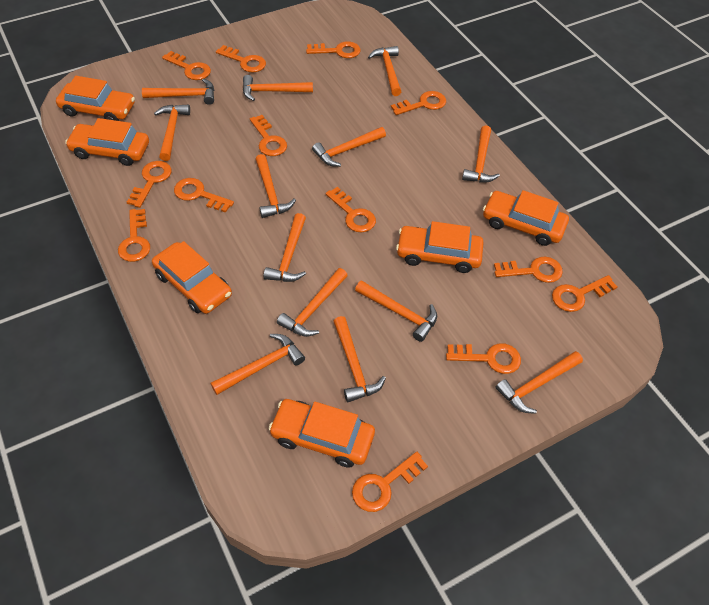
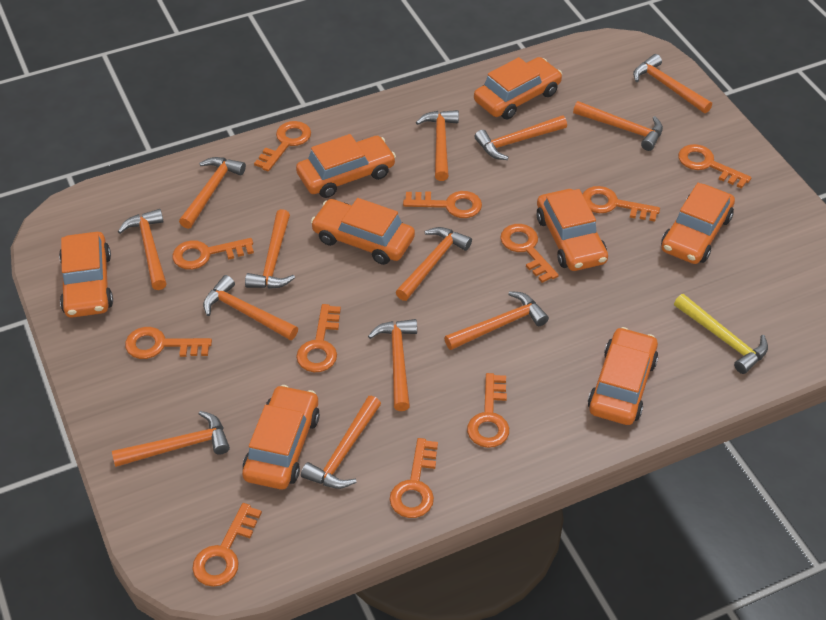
orange car: [56,76,135,121] [65,118,149,166] [152,241,232,314] [269,399,375,468] [396,221,484,273] [483,190,569,246] = 6 -> [59,232,113,318] [242,385,320,490] [296,134,396,198] [311,198,415,265] [474,57,562,119] [537,189,608,271] [588,327,658,425] [661,183,735,264] = 8
orange key: [118,209,150,262] [127,161,172,208] [162,51,211,80] [174,178,234,213] [216,45,266,73] [250,115,287,156] [306,41,361,58] [326,187,376,232] [352,452,428,512] [391,91,446,115] [446,343,521,374] [494,257,563,283] [552,275,617,312] = 13 -> [125,327,212,359] [172,238,254,270] [192,503,262,587] [254,121,311,171] [296,304,341,372] [389,438,438,518] [403,191,482,218] [467,373,509,448] [500,224,559,283] [583,186,660,222] [678,144,751,189] = 11
yellow hammer: none = 0 -> [674,294,768,374] = 1

